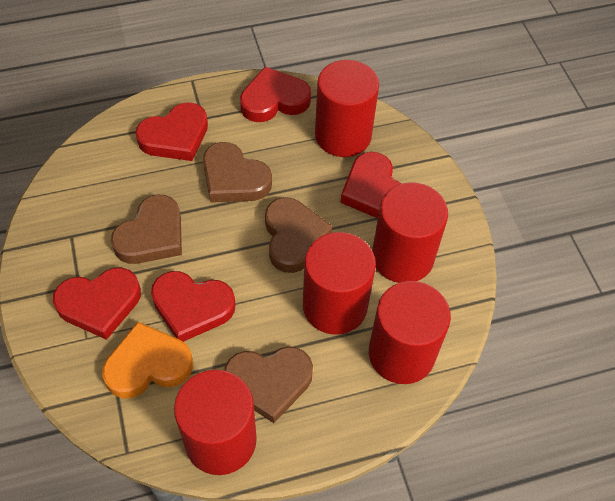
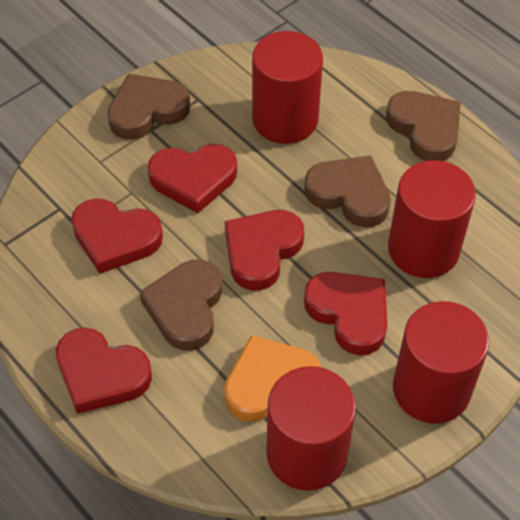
red cylinder: [174,370,257,475] [303,232,376,335] [315,60,379,157] [369,281,451,384] [372,182,448,283] = 5 -> [252,31,323,144] [266,366,356,491] [388,160,476,278] [393,301,489,424] = 4

